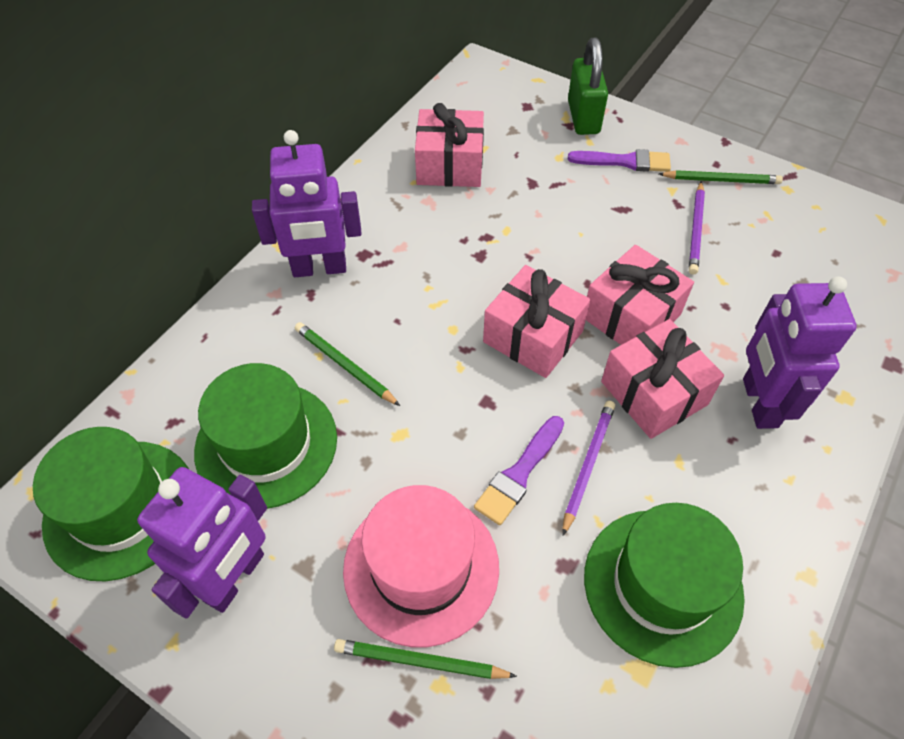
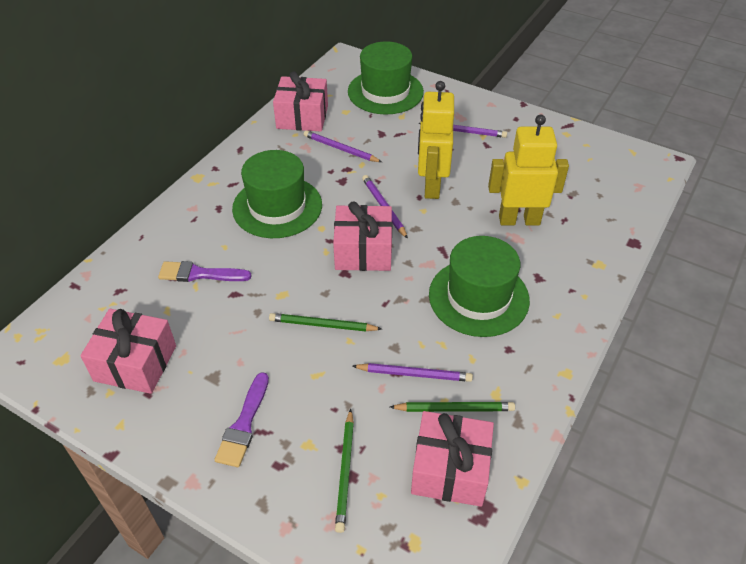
green padlock: [568,37,608,135] = 1 -> none = 0
pink hat: [343,485,499,647] = 1 -> none = 0
purple pencil: [562,401,615,536] [689,181,705,275] = 2 -> [304,130,382,162] [352,363,473,382] [362,175,408,239] [419,123,507,138] = 4
purple robot: [137,467,267,618] [252,130,362,277] [743,276,857,429] = 3 -> none = 0
yellow robot: none = 0 -> [418,81,454,199] [488,115,569,225] = 2

